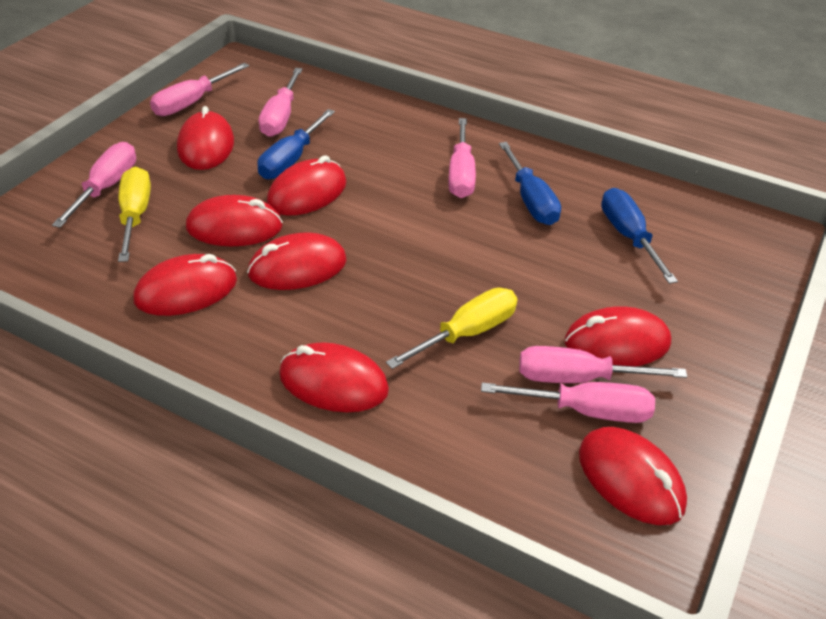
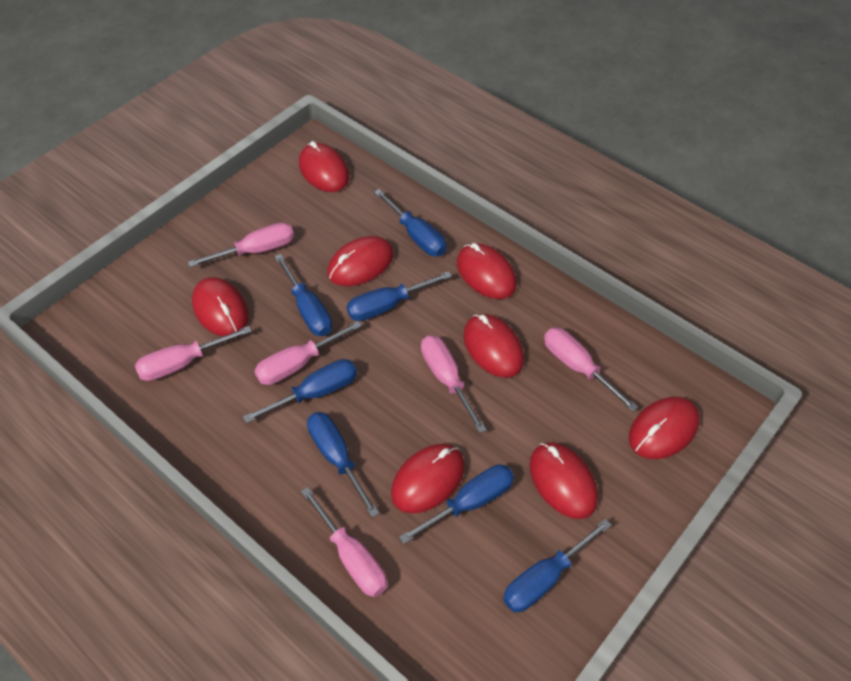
blue screwdriver: [258,109,335,180] [499,142,561,225] [601,188,678,284] = 3 -> [243,359,357,423] [274,254,332,336] [307,412,379,517] [347,271,452,321] [374,189,446,256] [399,465,514,544] [503,519,612,612] = 7
yellow screwdriver: [118,167,151,262] [386,288,517,369] = 2 -> none = 0

